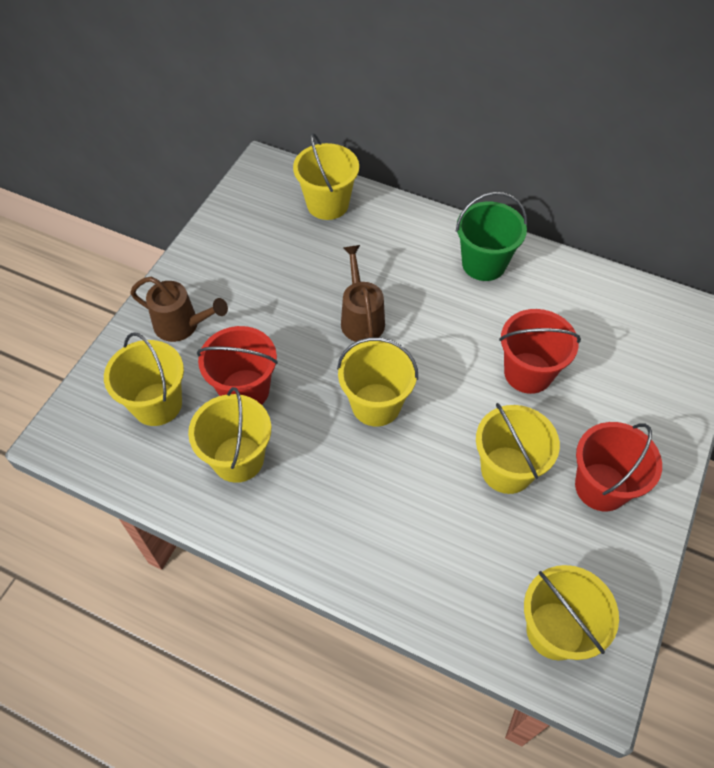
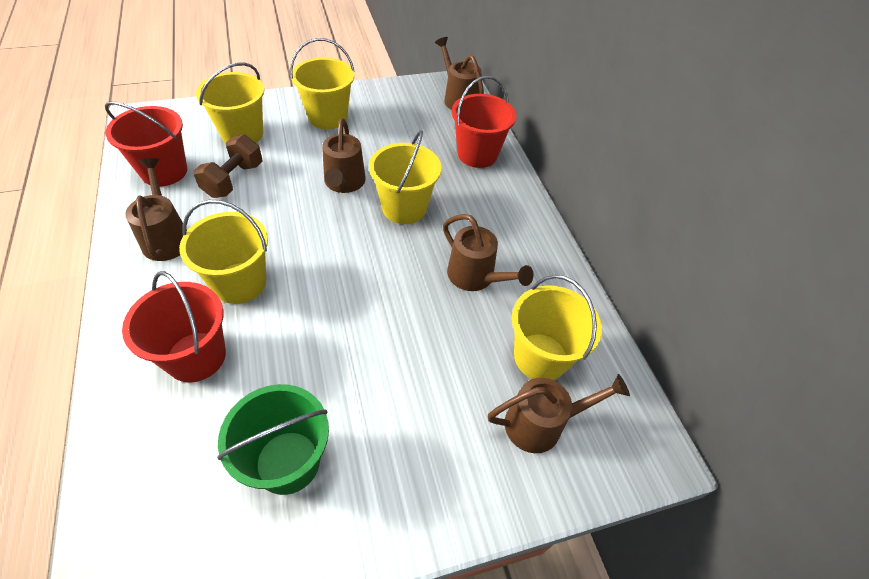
brown dumbbell: none = 0 -> [193,134,263,198] = 1
brown watering can: [130,276,228,342] [341,245,385,342] = 2 -> [125,158,183,261] [322,118,366,193] [435,37,484,110] [443,214,534,291] [488,374,630,453] = 5
yellow bucket: [104,332,184,426] [188,387,271,483] [293,133,359,220] [337,337,418,427] [476,403,560,494] [524,565,619,660] = 6 -> [179,200,268,304] [196,62,264,143] [290,38,355,129] [369,130,442,224] [512,275,602,380] = 5

